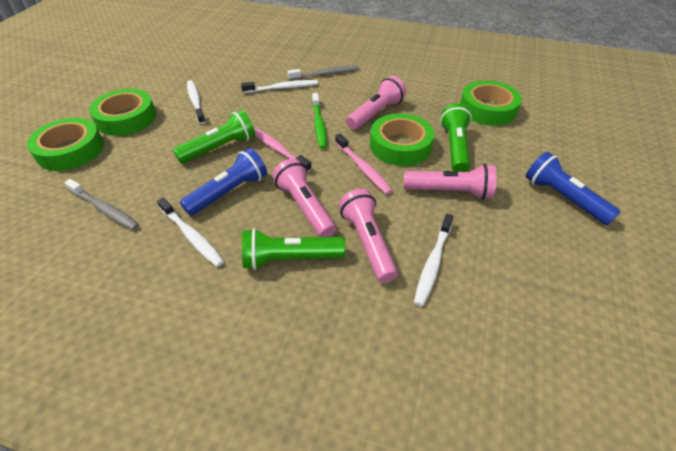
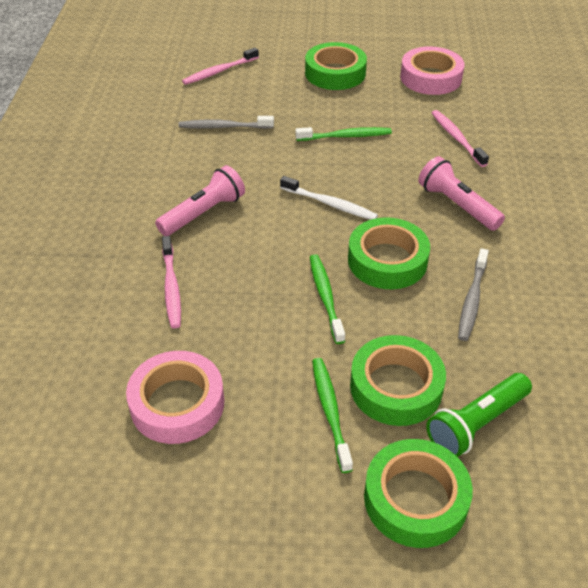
blue flashlight: [180,148,267,216] [526,152,620,225] = 2 -> none = 0
green flashlight: [173,110,255,163] [242,228,345,270] [440,103,472,172] = 3 -> [426,373,532,457] = 1
green toothbrush: [312,93,327,149] = 1 -> [295,127,392,141] [310,254,345,344] [312,358,353,473] = 3
pink flashlight: [273,159,336,237] [339,189,398,283] [346,76,406,130] [404,164,497,200] = 4 -> [155,165,245,236] [418,156,505,231] = 2
pink tape: none = 0 -> [126,351,224,444] [400,46,464,95] = 2
pink toothbrush: [254,128,312,172] [335,133,392,194] = 2 -> [162,236,181,328] [182,48,259,85] [432,110,489,167] = 3
white toothbrush: [157,197,224,267] [187,80,206,124] [241,80,318,93] [414,214,454,307] = 4 -> [280,176,378,220] = 1

